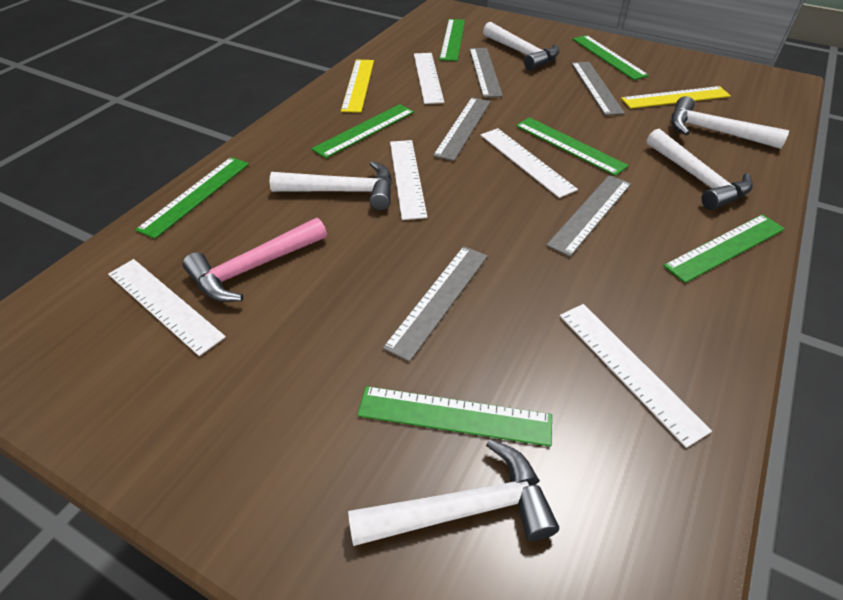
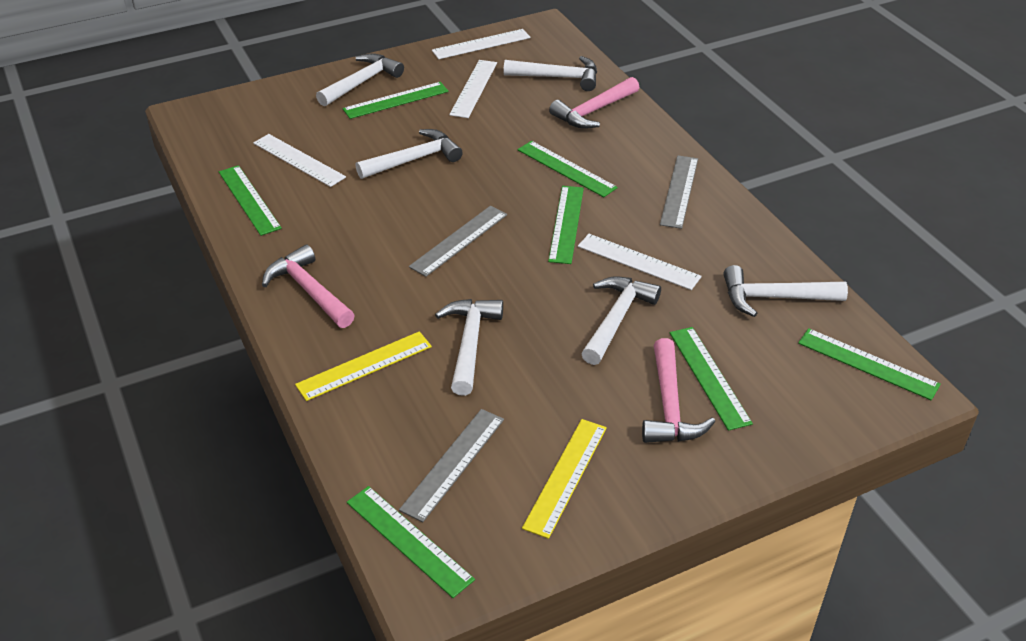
grey ruler: [383,246,488,362] [433,97,491,161] [469,48,503,98] [546,175,631,257] [571,62,625,116] = 5 -> [399,409,504,522] [409,206,507,277] [660,156,698,229] = 3
pink hammer: [183,218,327,302] = 1 -> [262,244,355,328] [549,77,639,129] [642,338,715,443] = 3
white hammer: [269,161,392,210] [348,439,559,546] [483,22,559,71] [647,129,753,210] [671,96,789,149] = 5 -> [316,53,404,106] [355,129,463,179] [435,299,503,396] [503,56,597,91] [581,276,661,365] [723,265,848,317] = 6
white ruler: [108,259,226,356] [390,140,427,220] [414,53,444,104] [481,128,578,198] [560,304,712,448] = 5 -> [253,134,346,187] [432,29,531,59] [449,60,497,118] [578,234,702,290] = 4

